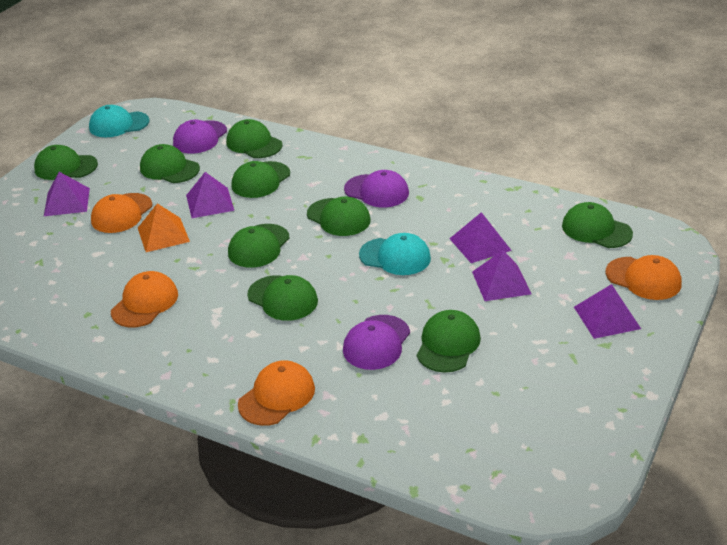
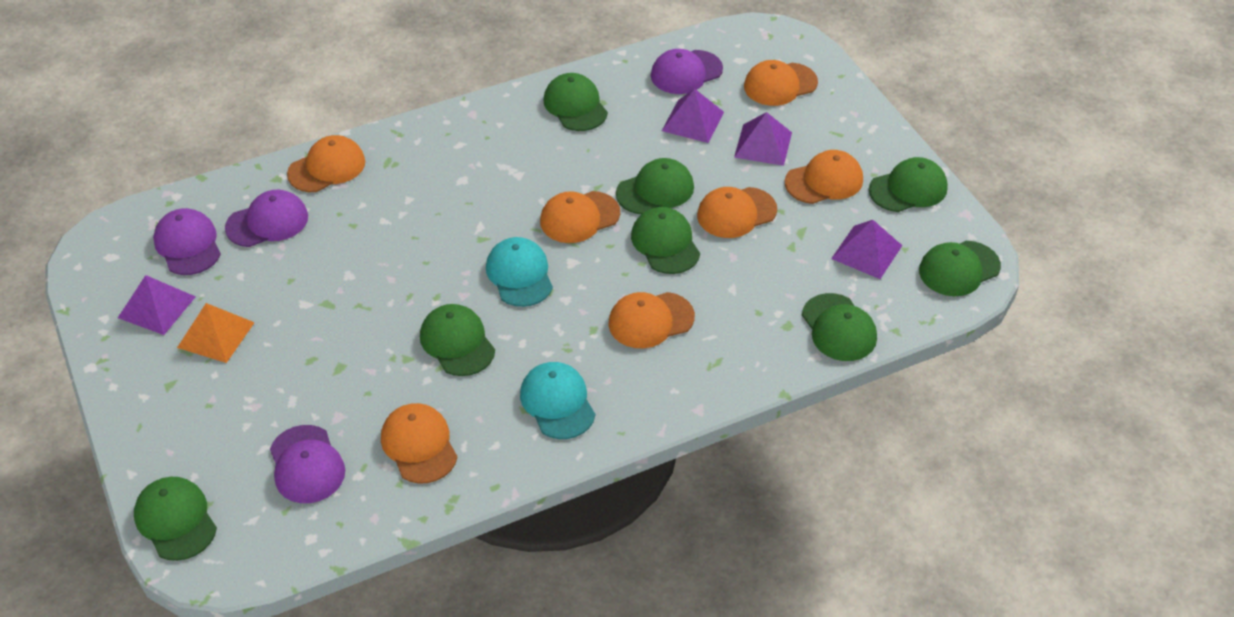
green cap: [34,145,98,180] [140,144,200,183] [226,119,283,158] [228,224,290,268] [232,161,290,198] [247,275,318,321] [307,196,371,236] [417,310,481,372] [562,202,633,248] = 9 -> [134,477,217,561] [420,304,495,376] [544,73,608,131] [616,158,694,214] [631,207,700,274] [802,293,877,361] [869,157,948,212] [919,241,1001,296] = 8
orange cap: [91,193,152,233] [111,271,178,327] [238,360,315,426] [606,255,682,300] = 4 -> [287,135,365,192] [381,403,458,484] [540,191,620,243] [609,292,695,348] [697,187,777,238] [744,60,818,106] [785,150,863,204] = 7
purple cap: [173,120,227,154] [343,315,410,370] [344,170,409,208] = 3 -> [153,208,221,275] [225,190,308,247] [270,425,345,503] [651,49,723,94] = 4
purple pyramid: [44,172,90,216] [186,172,234,218] [449,212,512,263] [472,250,531,301] [574,284,641,339] = 5 -> [118,275,196,335] [662,89,724,143] [734,112,792,166] [831,220,903,279] = 4

